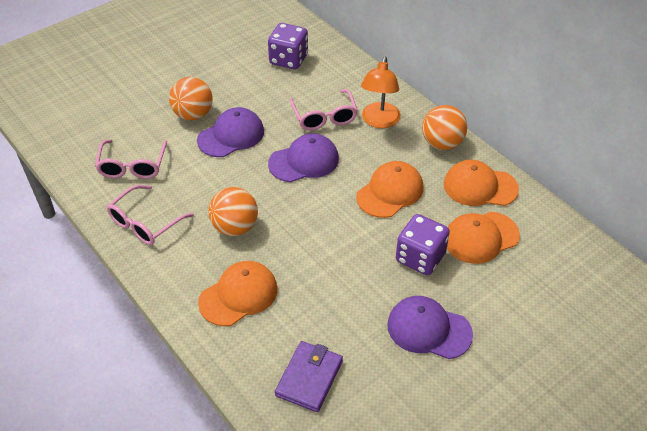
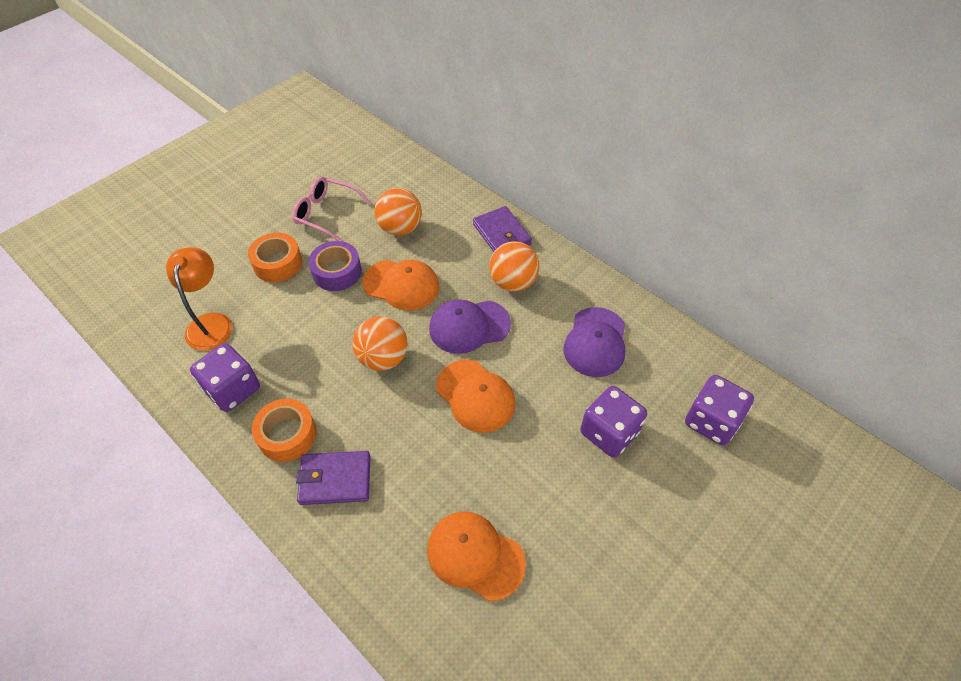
orange cap: [198,261,277,326] [356,161,423,218] [444,160,519,206] [447,212,520,264] = 4 -> [362,260,439,311] [427,511,526,601] [436,360,515,433] = 3
orange tape: none = 0 -> [248,233,302,282] [252,399,317,462] = 2
pink glasses: [95,140,167,179] [107,185,194,245] [289,89,358,130] = 3 -> [292,177,371,241] = 1
purple cap: [197,107,264,157] [268,133,339,182] [387,296,473,359] = 3 -> [429,299,511,354] [563,307,625,377] = 2
purple dice: [268,23,308,69] [396,214,450,275] = 2 -> [190,343,260,412] [580,386,647,458] [685,375,754,445] = 3
purple tape: none = 0 -> [309,241,362,291] = 1
purple wallet: [275,341,343,412] = 1 -> [296,451,370,505] [473,206,532,252] = 2

